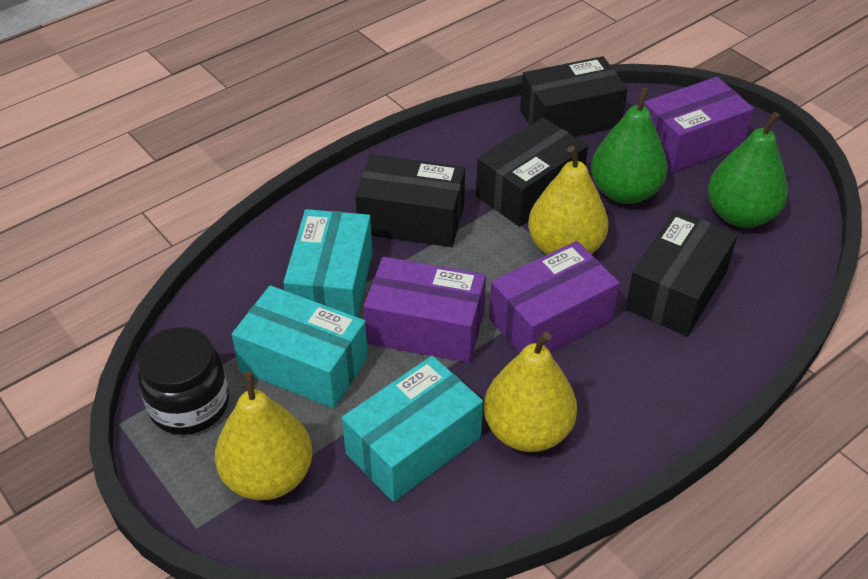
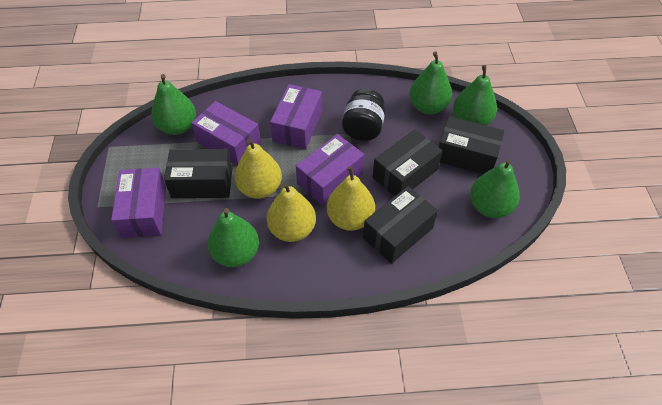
green pear: [591,87,668,204] [708,112,788,228] = 2 -> [151,74,196,135] [208,208,259,267] [409,52,452,114] [453,65,497,126] [470,159,520,218] = 5
purple box: [364,257,486,363] [489,241,620,353] [644,77,754,173] = 3 -> [111,168,166,238] [191,101,261,165] [270,84,322,149] [296,134,364,206] = 4
turquoise box: [232,285,368,408] [283,209,373,317] [342,356,483,502] = 3 -> none = 0

